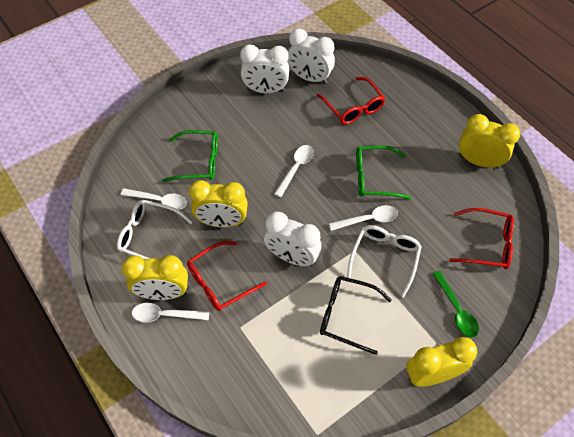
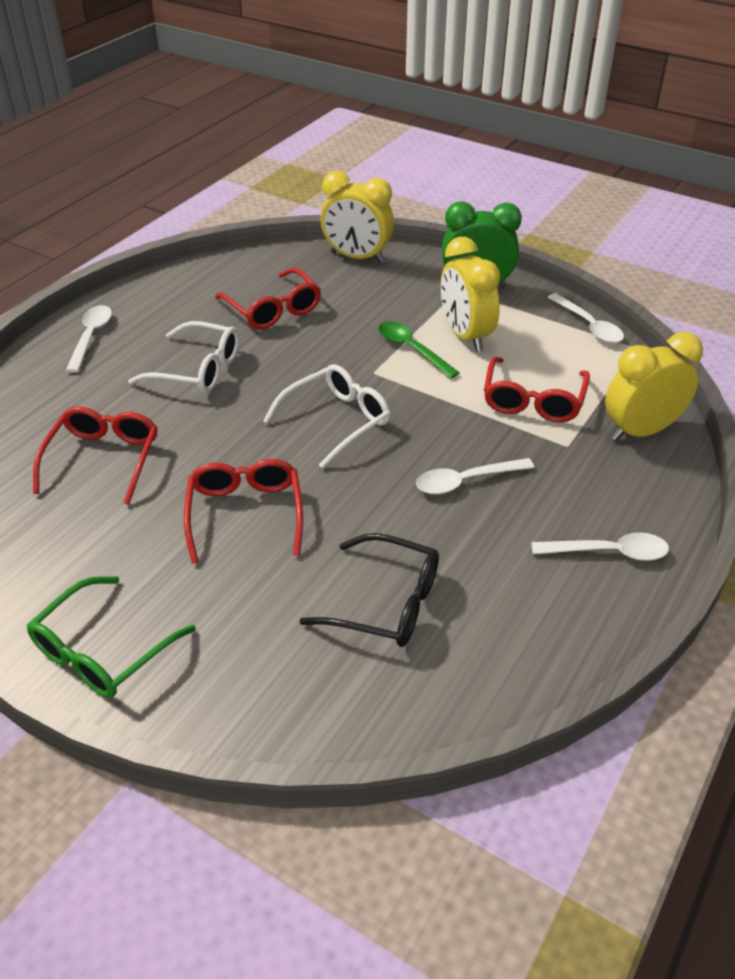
green clock: none = 0 -> [442,201,522,289] = 1
green glasses: [162,130,218,182] [356,146,412,199] = 2 -> [27,576,196,698] = 1
red glasses: [187,241,267,311] [317,77,385,124] [450,208,514,269] = 3 -> [33,407,158,505] [184,459,303,564] [215,268,321,329] [484,356,590,422] = 4
white clock: [240,45,289,93] [264,212,322,266] [288,29,335,84] = 3 -> none = 0
yellow clock: [122,255,188,300] [189,180,248,228] [406,337,477,387] [459,114,520,169] = 4 -> [320,171,394,263] [441,237,501,352] [605,332,703,441] = 3

